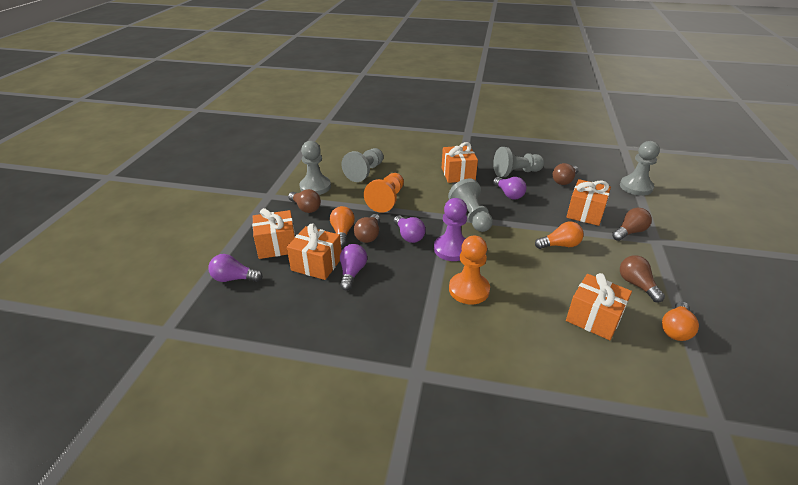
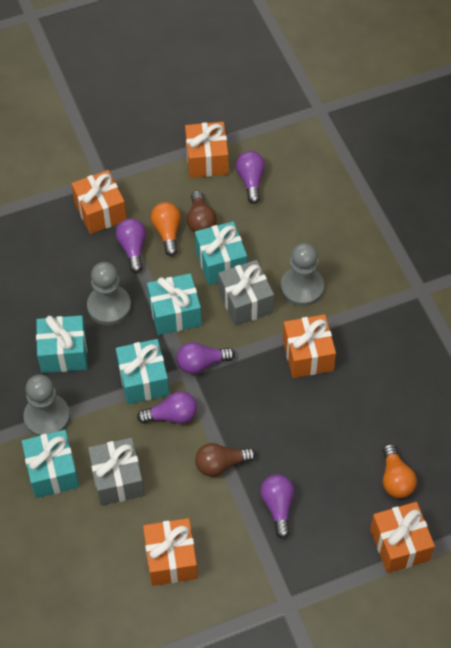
brown light bulb: [288,189,321,213] [354,214,380,243] [552,163,579,185] [612,208,652,241] [620,255,665,302] = 5 -> [187,191,217,233] [195,443,256,477] = 2
grey gift: none = 0 -> [88,438,144,506] [218,260,274,326] = 2
grey pawn: [299,141,331,195] [342,148,384,182] [448,179,493,232] [493,147,544,177] [620,141,660,196] = 5 -> [23,374,70,436] [87,262,131,326] [280,243,324,306] = 3
orange light bulb: [330,206,355,247] [535,222,584,249] [662,302,699,341] = 3 -> [151,202,181,256] [383,444,417,498] = 2
orange pawn: [364,173,404,213] [449,236,490,304] = 2 -> none = 0
purple light bulb: [208,254,263,282] [340,244,367,291] [394,215,426,243] [493,177,527,200] = 4 -> [116,218,146,273] [137,391,197,424] [177,342,235,374] [236,151,265,204] [260,474,294,539] = 5
purple pawn: [434,198,467,261] = 1 -> none = 0
turquoise gift: none = 0 -> [22,430,79,498] [36,315,87,373] [116,339,169,404] [147,273,202,335] [195,221,247,285] = 5

